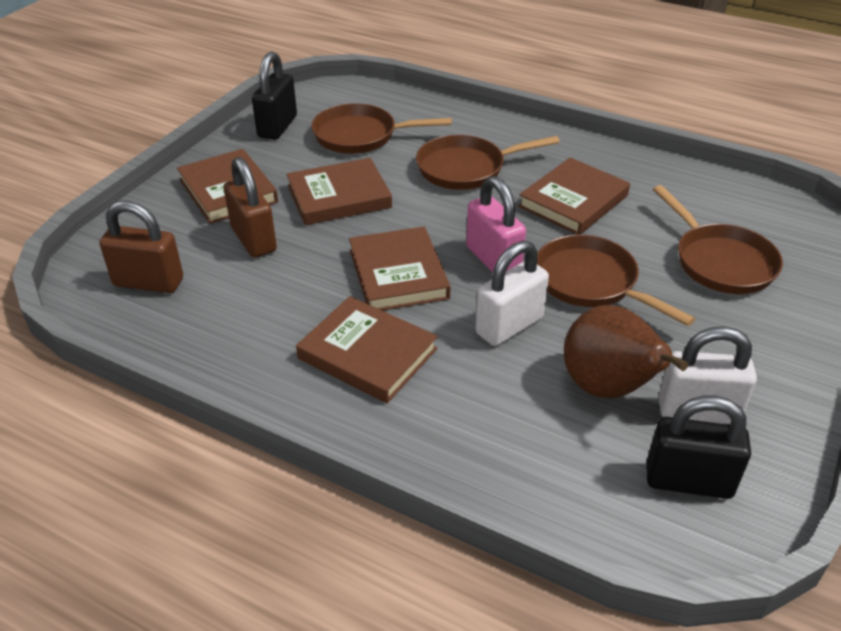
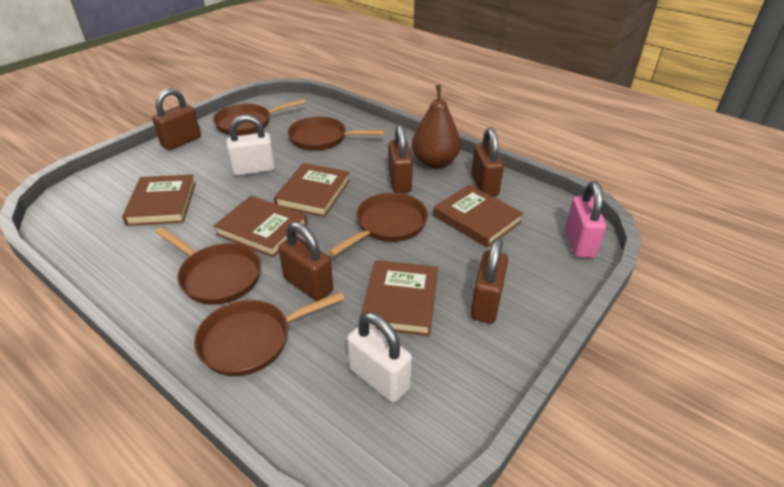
black padlock: [252,52,297,140] [647,396,751,499] = 2 -> none = 0
brown padlock: [100,201,183,293] [224,157,277,257] = 2 -> [152,88,201,150] [278,222,333,301] [388,124,413,193] [470,238,508,323] [471,128,504,196] = 5
brown pan: [312,103,452,154] [416,135,560,190] [537,235,695,326] [653,185,783,294] = 4 -> [155,227,261,304] [194,292,345,376] [213,99,305,136] [288,116,385,151] [328,192,428,256] = 5

